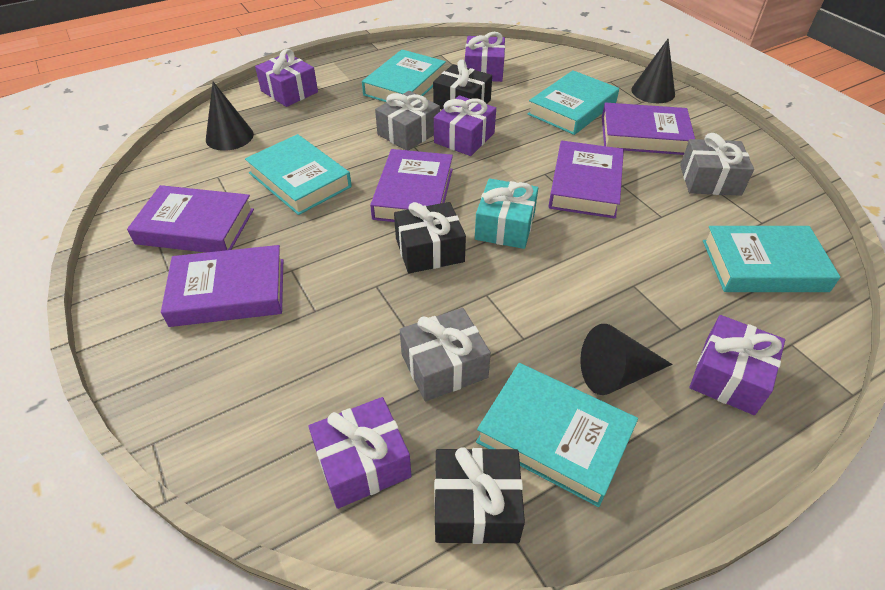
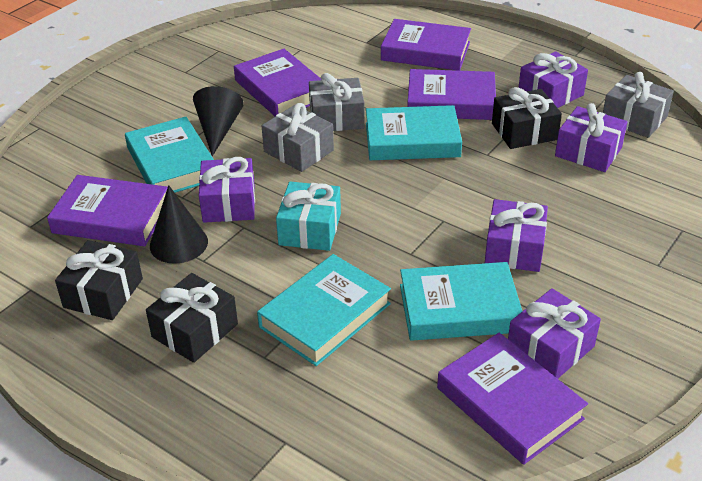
black cone: [206,81,254,151] [580,324,672,395] [631,39,675,103] = 3 -> [150,185,208,264] [193,86,244,156] = 2
turquoise book: [245,134,352,215] [362,50,446,102] [476,363,638,507] [528,70,619,135] [703,226,840,292] = 5 -> [125,117,214,193] [257,254,391,366] [366,105,462,160] [400,262,522,341] = 4

